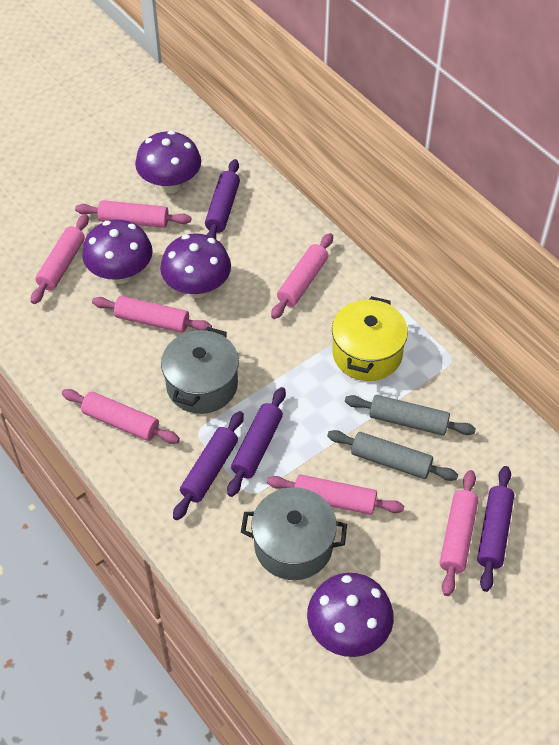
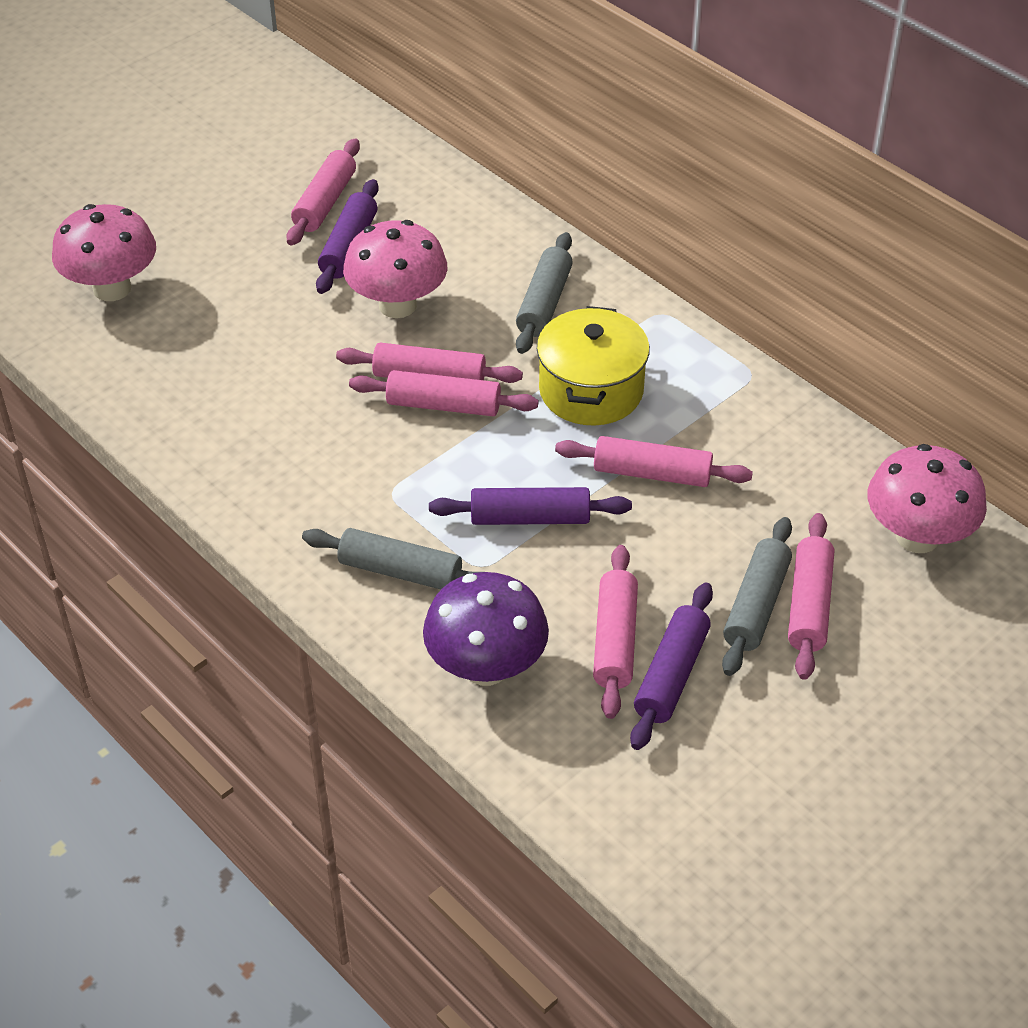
grey pot: [161,327,239,414] [241,487,347,580] = 2 -> none = 0
grey rolling pin: [327,430,458,481] [345,395,476,436] = 2 -> [302,528,479,589] [516,232,573,354] [722,517,792,676] = 3
pink mushroom: none = 0 -> [52,204,156,301] [343,220,447,318] [868,444,987,553] = 3
pink rolling pin: [31,214,89,304] [62,389,180,444] [75,200,191,228] [92,296,212,333] [267,474,404,515] [271,233,333,319] [440,470,479,596] = 7 -> [286,139,360,245] [336,343,523,383] [349,370,538,416] [555,436,753,487] [593,545,638,719] [788,513,834,680] = 6
purple mushroom: [82,220,153,284] [135,131,201,193] [160,233,231,298] [307,573,394,657] = 4 -> [423,572,549,686] = 1
purple rolling pin: [173,411,244,520] [205,159,240,239] [227,387,286,497] [477,466,514,592] = 4 -> [316,179,379,294] [429,487,632,525] [630,583,713,750] = 3

